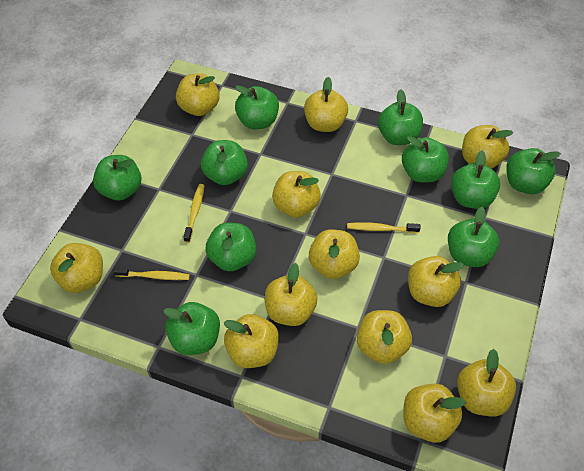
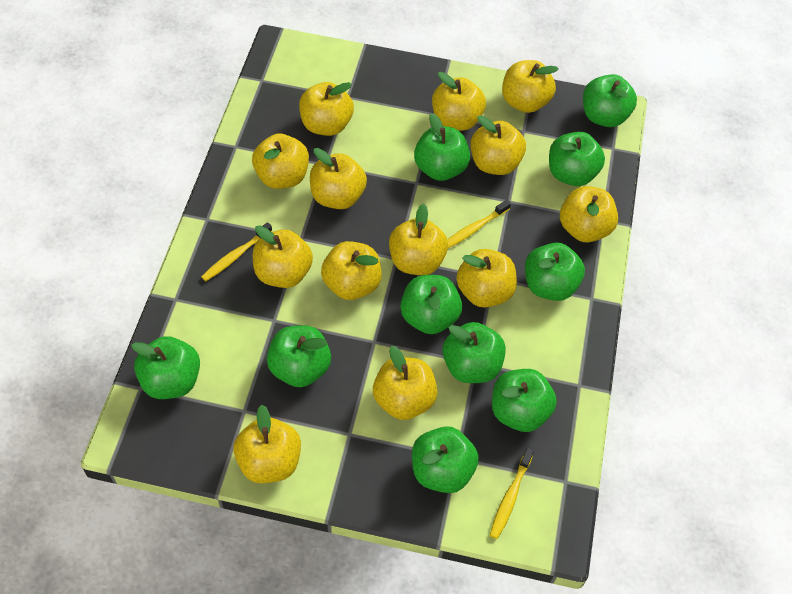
yellow apple: [50,243,103,293] [176,73,220,116] [224,314,279,368] [265,263,318,326] [272,171,321,217] [304,77,348,132] [309,229,360,279] [357,310,412,364] [403,383,466,443] [408,256,464,307] [457,349,516,416] [462,125,513,169] = 12 -> [233,405,301,483] [252,133,309,189] [253,225,313,288] [299,82,354,136] [310,148,367,209] [321,241,382,300] [373,346,438,420] [389,204,448,275] [432,72,486,131] [456,249,517,308] [470,115,526,175] [502,60,559,113] [560,186,618,242] = 13

